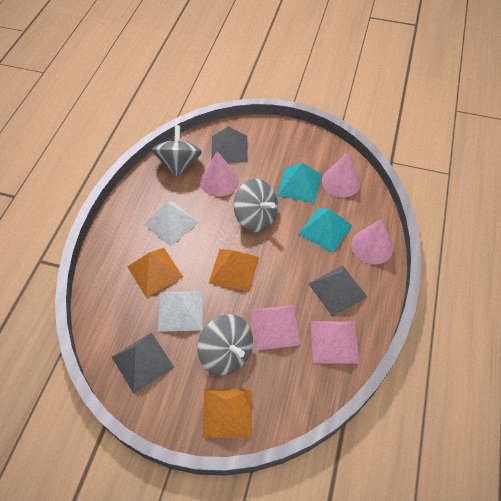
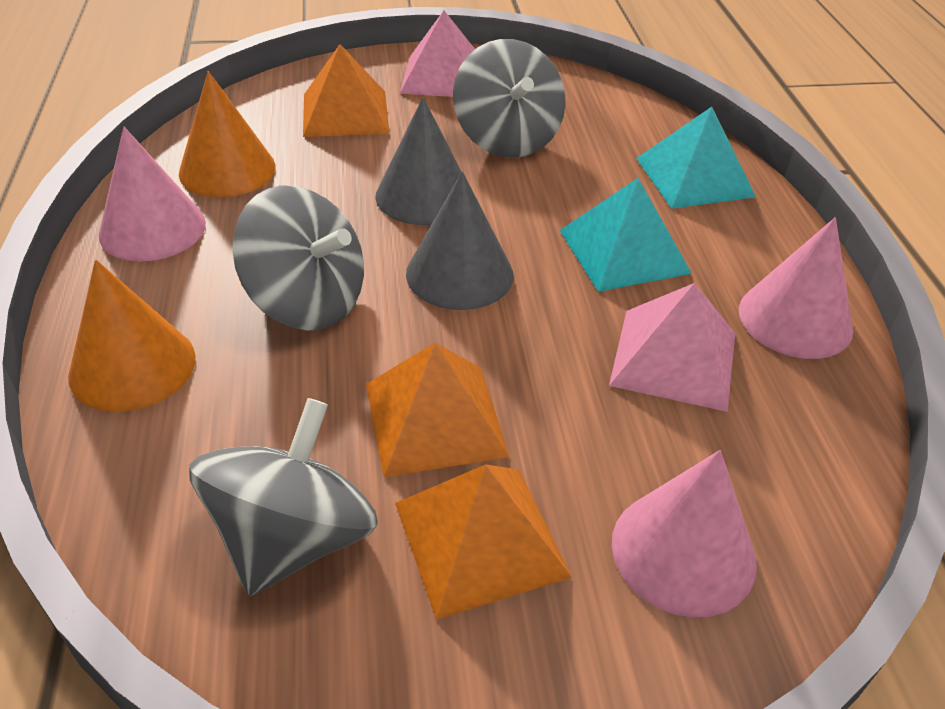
grey cone: none = 0 -> [375,97,462,225] [406,172,513,310] = 2
grey pyramid: [112,333,174,394] [211,126,248,163] [308,265,367,317] = 3 -> none = 0
orange cone: none = 0 -> [68,260,196,412] [179,71,276,197] = 2
white pyramid: [144,201,199,247] [158,291,203,332] = 2 -> none = 0

